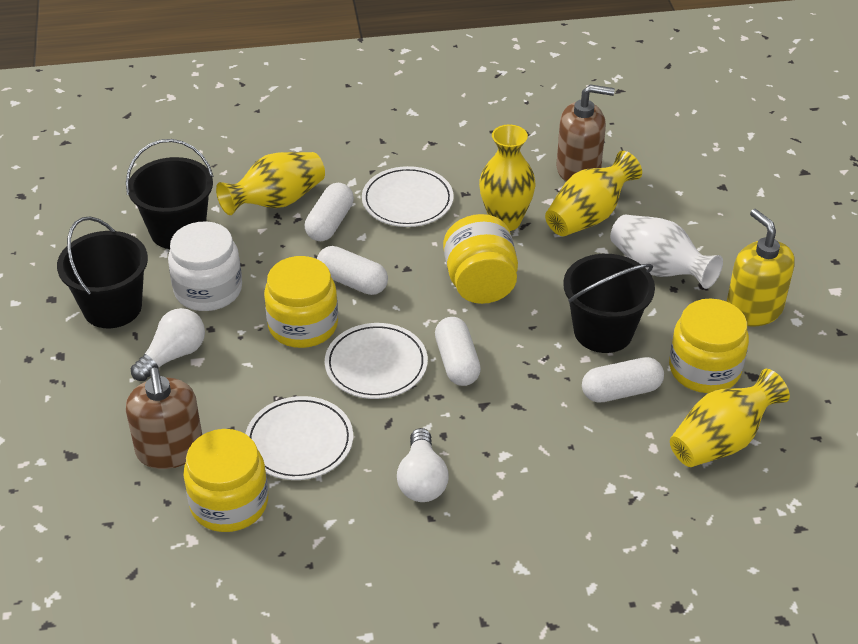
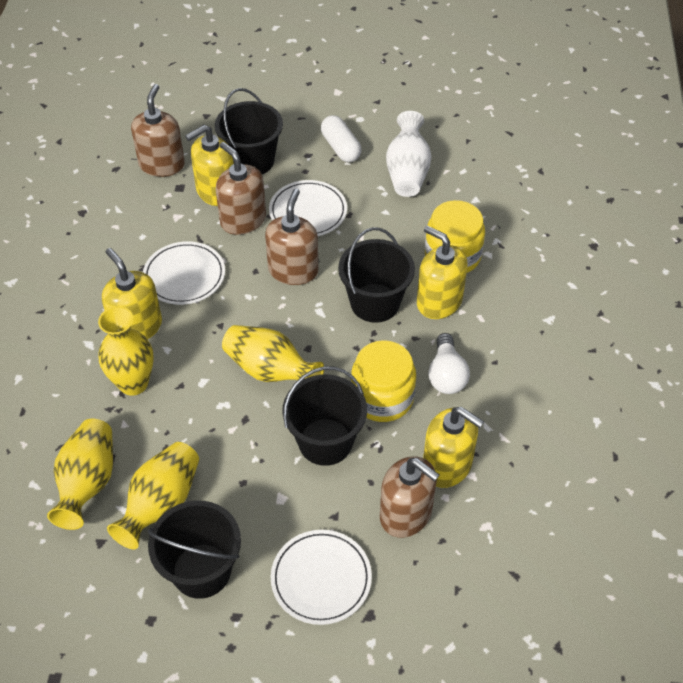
black bucket: [57,216,148,328] [126,139,214,249] [563,254,655,353] = 3 -> [148,500,241,599] [215,88,283,174] [282,366,367,466] [338,227,415,323] = 4
brown soap dispenser: [126,368,202,469] [556,85,615,181] = 2 -> [131,84,185,177] [216,142,266,235] [265,189,319,285] [380,456,439,538] = 4
white capsule: [305,183,354,241] [317,246,388,295] [435,317,481,386] [582,357,664,403] = 4 -> [321,115,362,162] = 1
white jar: [168,221,242,311] = 1 -> none = 0
white light bulb: [131,308,205,381] [397,428,448,502] = 2 -> [428,333,470,394] = 1
yellow jar: [183,429,268,532] [264,256,338,348] [443,214,518,304] [669,298,749,393] = 4 -> [351,340,416,422] [425,200,485,273] = 2
yellow soap dispenser: [727,209,795,326] = 1 -> [102,248,162,339] [185,125,234,206] [417,225,468,319] [423,407,484,488] = 4

